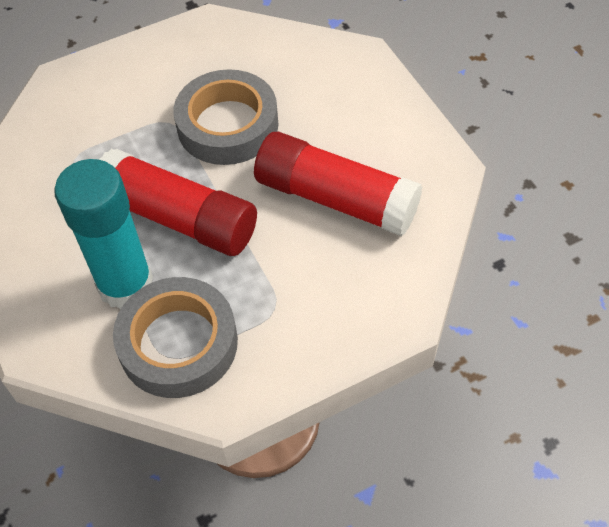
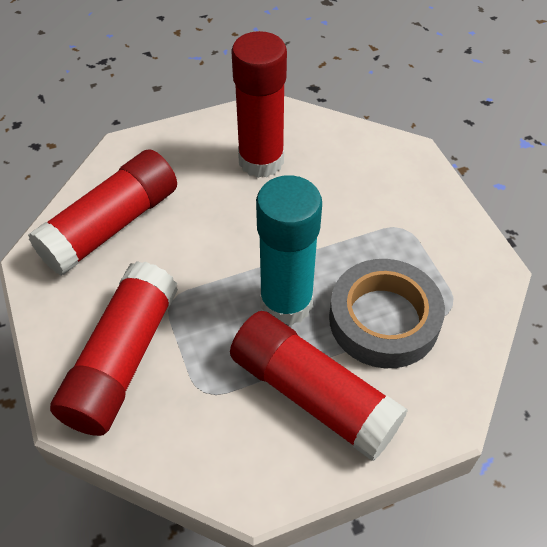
grey tape: [113,277,238,398] [173,69,278,165] = 2 -> [329,259,445,368] = 1
red glue stick: [99,149,257,256] [254,132,422,236] = 2 -> [28,149,177,275] [50,261,178,436] [230,311,408,461] [231,31,287,178] = 4

